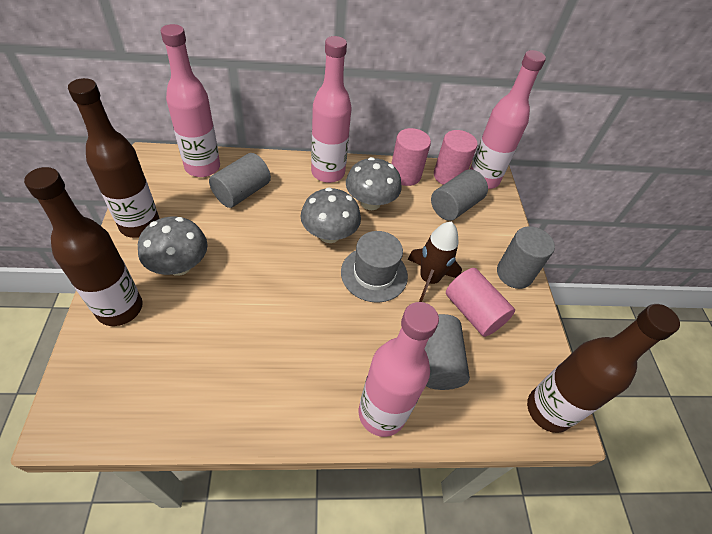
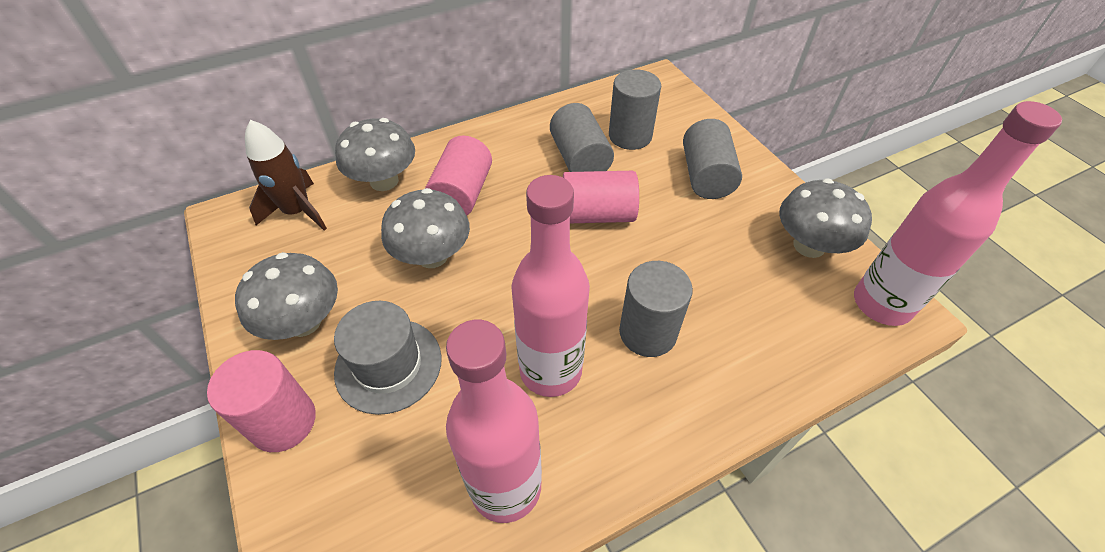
brown bottle: [24,167,143,326] [68,78,160,238] [527,304,680,433] = 3 -> none = 0
grey mushroom: [138,217,208,276] [301,187,361,243] [346,157,402,210] = 3 -> [235,252,338,340] [335,118,415,191] [381,188,470,268] [779,178,872,258] = 4
pink bottle: [161,24,220,177] [311,36,352,183] [359,302,439,437] [470,50,546,189] = 4 -> [446,320,542,523] [511,175,590,397] [854,101,1062,326] = 3

